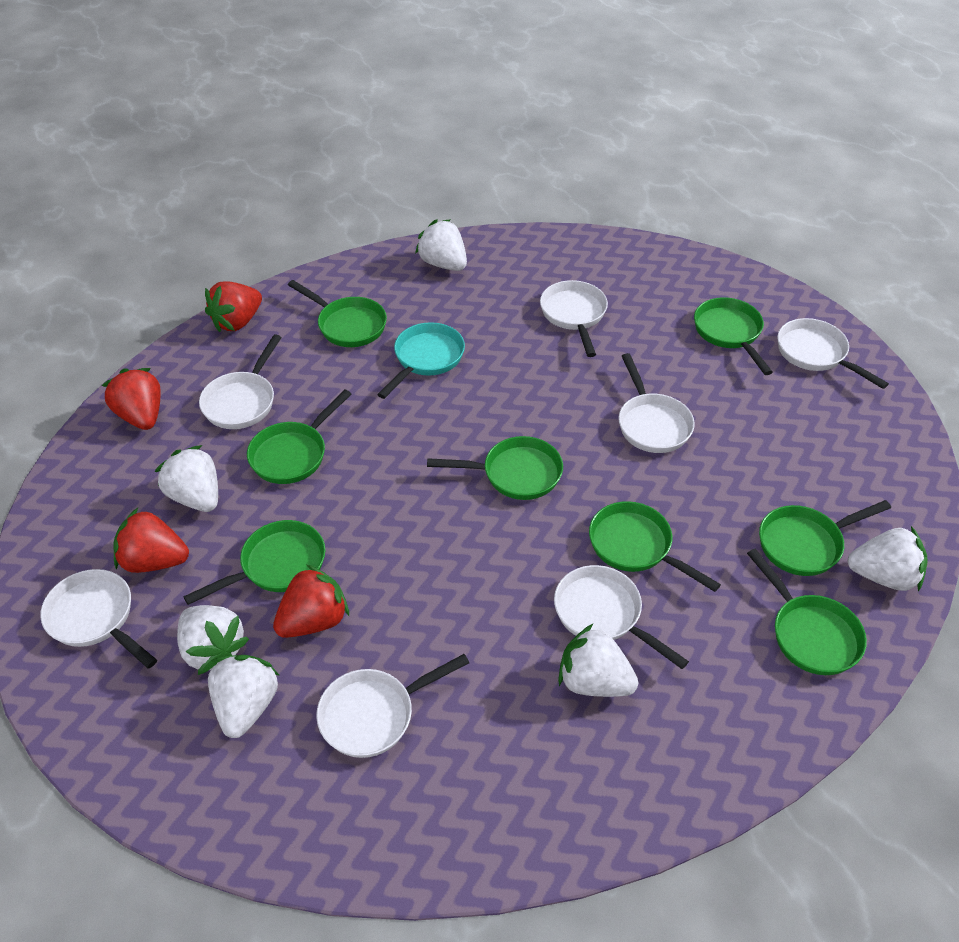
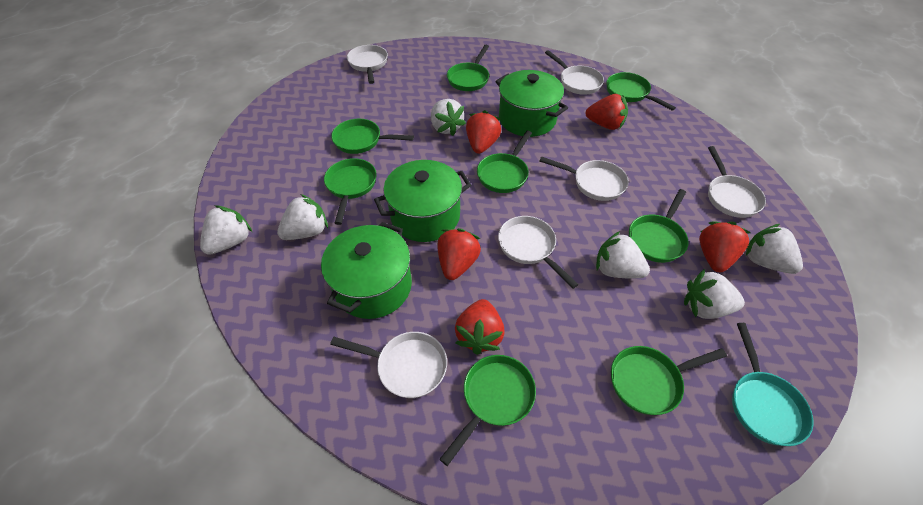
green pot: none = 0 -> [321,222,412,319] [374,160,471,242] [495,70,568,137] = 3
red strawberry: [102,368,160,430] [113,508,189,573] [205,281,262,332] [273,565,349,638] = 4 -> [437,228,481,280] [455,299,505,355] [466,110,501,154] [585,94,628,130] [699,221,751,272] = 5
white pan: [40,569,157,669] [199,334,282,429] [316,654,469,758] [540,280,608,357] [554,565,689,669] [619,353,695,453] [777,318,889,389] = 7 -> [330,332,447,398] [347,45,388,84] [498,216,579,289] [539,156,629,201] [545,50,604,95] [708,146,766,218] = 6

